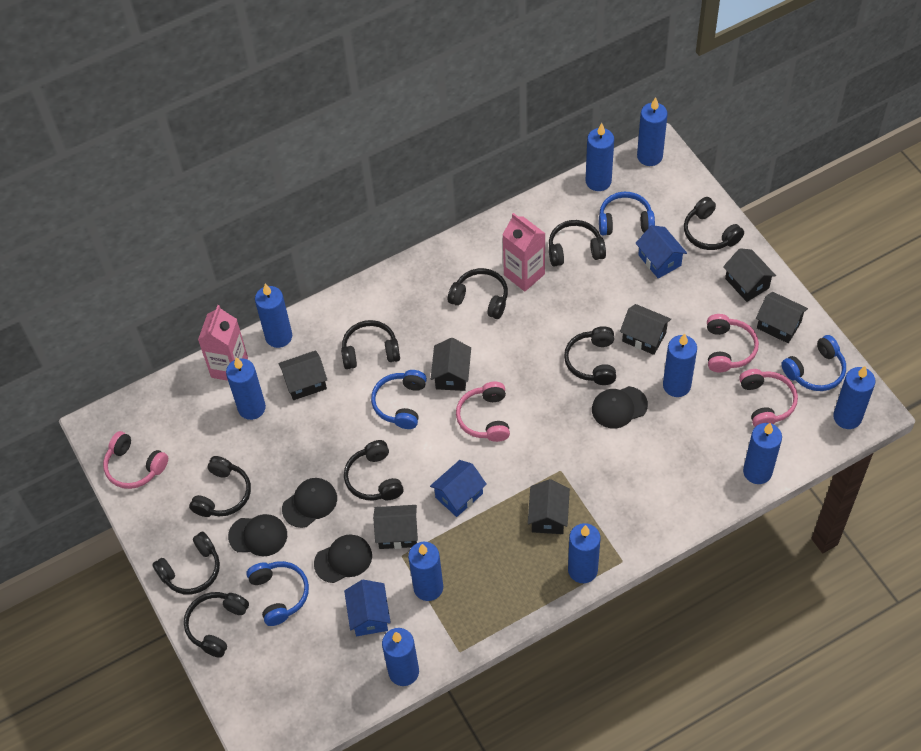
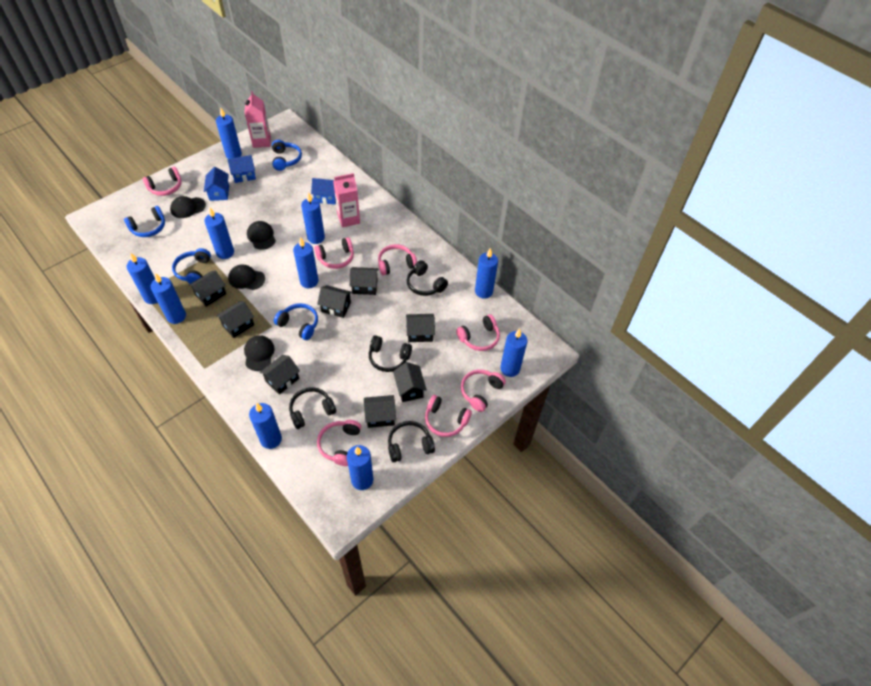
black headphones: [152,532,220,594] [184,592,249,658] [189,456,251,517] [341,320,400,370] [344,440,404,500] [448,268,508,319] [549,220,606,267] [564,326,616,385] [684,197,744,250] = 9 -> [289,387,336,429] [369,335,412,372] [388,421,435,462] [407,260,448,296] = 4
black house: [278,350,327,400] [373,505,418,549] [431,338,471,391] [528,479,570,534] [620,304,671,355] [723,248,776,302] [756,292,808,343] = 7 -> [189,271,226,307] [216,301,254,338] [260,355,300,395] [317,285,352,318] [350,267,378,295] [364,395,396,428] [393,362,427,402] [406,314,435,342] = 8
pink headphones: [103,431,168,489] [456,382,510,442] [707,314,759,372] [739,369,798,427] = 4 -> [142,167,181,196] [314,237,354,269] [317,420,361,466] [378,244,417,276] [425,395,472,437] [456,314,500,351] [461,370,506,412] = 7

